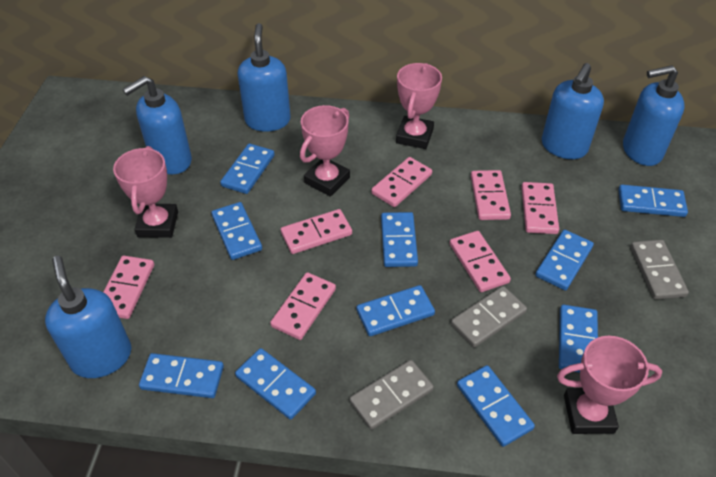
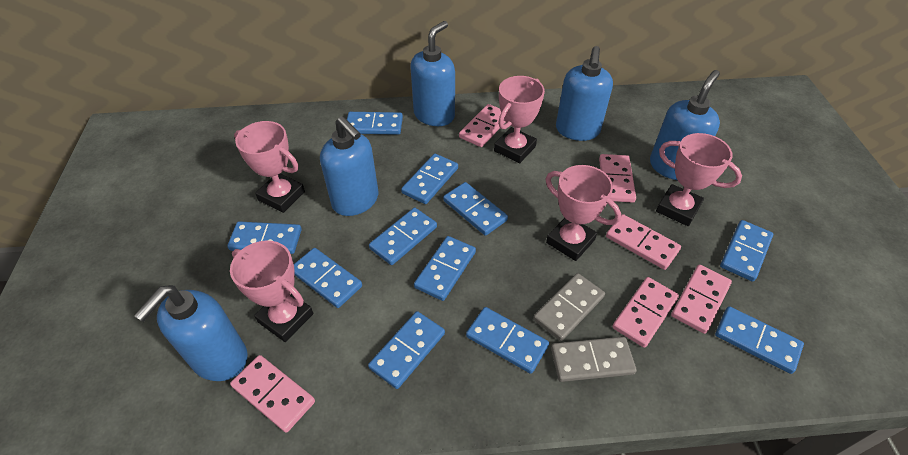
blue domino: [139,353,224,398] [211,202,262,260] [220,143,275,194] [235,348,316,420] [356,285,435,336] [381,212,418,267] [457,365,535,447] [535,230,594,290] [559,305,598,373] [618,185,688,217] = 10 -> [228,221,302,254] [294,248,362,308] [347,112,403,135] [368,311,445,389] [369,208,437,265] [401,154,458,204] [414,236,476,301] [443,182,508,236] [466,307,549,374] [715,306,804,374] [720,220,773,282] = 11
grey domino: [350,360,434,430] [451,286,527,347] [631,240,689,299] = 3 -> [533,273,605,341] [551,337,637,382] = 2
pink domino: [104,256,154,319] [270,272,336,340] [281,209,352,254] [371,157,432,207] [450,231,511,292] [471,170,511,220] [521,182,559,234] = 7 -> [230,355,315,433] [459,104,505,147] [599,154,636,203] [606,214,681,270] [612,277,679,348] [671,265,732,334] = 6
pink trophy: [113,146,178,238] [300,105,350,197] [396,63,442,149] [557,336,662,434] = 4 -> [230,241,313,342] [234,121,305,213] [494,76,545,163] [545,165,621,261] [656,133,742,226] = 5

